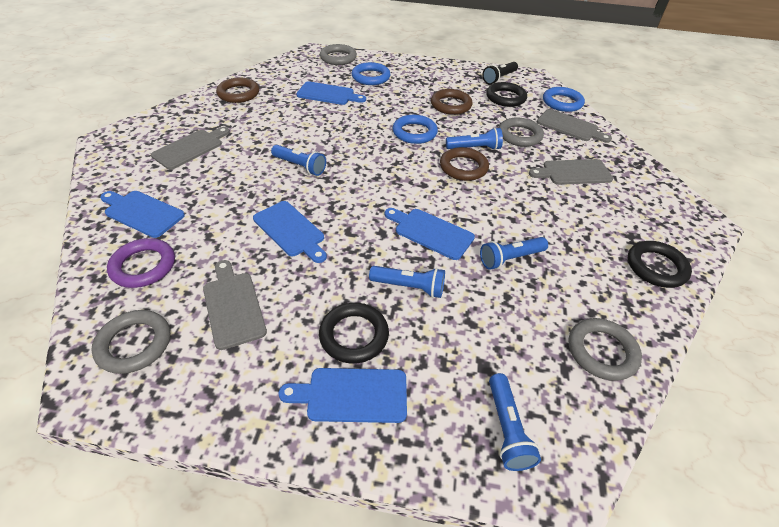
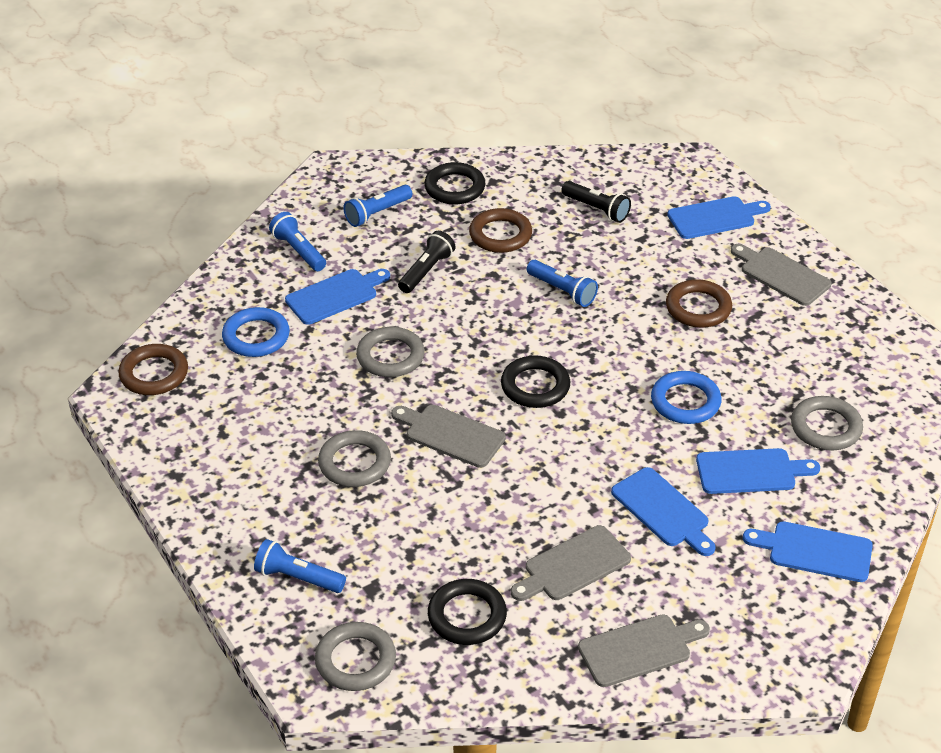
black flashlight: [482,62,518,84] = 1 -> [398,231,456,293] [561,181,631,223] = 2
blue flashlight: [271,145,326,176] [369,266,445,298] [446,127,503,150] [480,237,548,270] [489,373,541,471] = 5 -> [254,539,346,593] [269,212,326,271] [343,185,412,227] [526,260,598,307] = 4
blue ring: [352,62,391,85] [393,115,438,144] [543,87,585,112] = 3 -> [222,307,290,357] [651,371,721,424] = 2
purple ring: [107,238,175,288] = 1 -> none = 0

